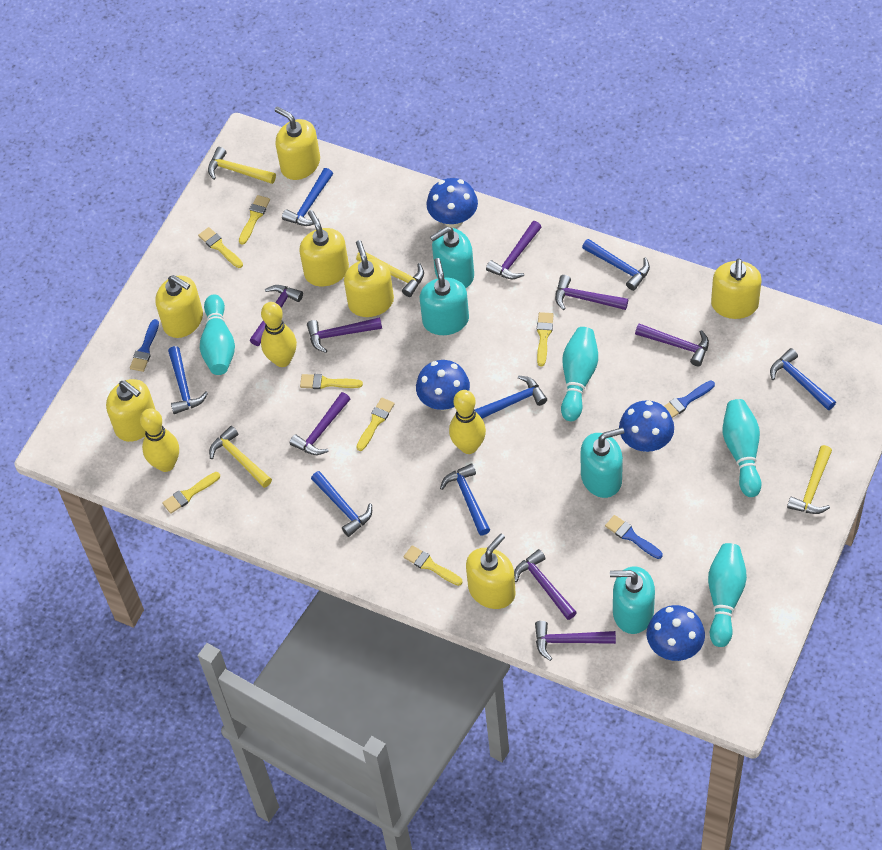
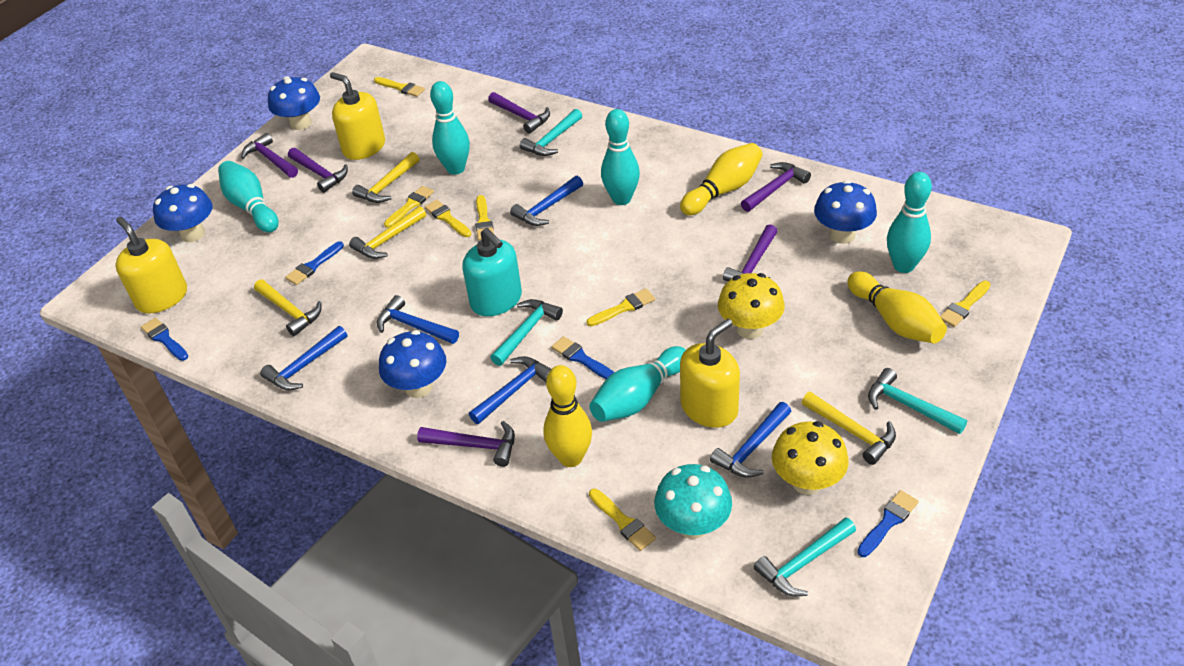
blue brush: [130,319,159,372] [605,515,663,559] [664,380,715,418] = 3 -> [141,318,189,361] [285,241,344,285] [551,336,614,379] [857,490,919,557] = 4
blue hammer: [168,346,208,414] [282,168,333,226] [311,471,372,537] [440,463,490,535] [475,375,547,419] [582,239,650,291] [770,348,836,410] = 7 -> [260,326,347,391] [377,295,459,344] [469,356,551,424] [510,176,583,226] [710,402,791,478] = 5
purple hammer: [250,285,303,346] [290,392,350,455] [307,317,382,353] [486,221,541,279] [514,549,577,620] [535,621,616,661] [555,275,628,310] [635,324,709,366] = 8 -> [241,133,298,178] [288,148,348,193] [417,421,515,467] [488,92,550,134] [723,224,778,281] [741,162,811,212] = 6
turquoise bowling pin: [200,294,235,375] [561,327,598,421] [708,543,747,647] [723,399,762,497] = 4 -> [218,161,279,233] [430,81,470,175] [589,346,686,422] [601,109,640,205] [887,172,932,273] = 5
turquoise hammer: none = 0 -> [490,299,563,366] [520,109,582,156] [754,517,856,596] [868,368,967,434] = 4
turquoise mushroom: none = 0 -> [654,464,732,539] = 1
turquoise soap dispenser: [420,258,469,335] [430,226,474,288] [580,427,624,498] [610,566,655,634] = 4 -> [462,228,522,316] = 1
yellow mushroom: none = 0 -> [718,273,785,339] [772,421,849,495] = 2
yellow soap dispenser: [106,379,156,442] [155,275,203,338] [275,107,320,180] [299,210,349,286] [344,240,394,317] [466,533,516,609] [711,259,762,319] = 7 -> [116,217,187,313] [330,72,385,160] [680,319,740,428] = 3

